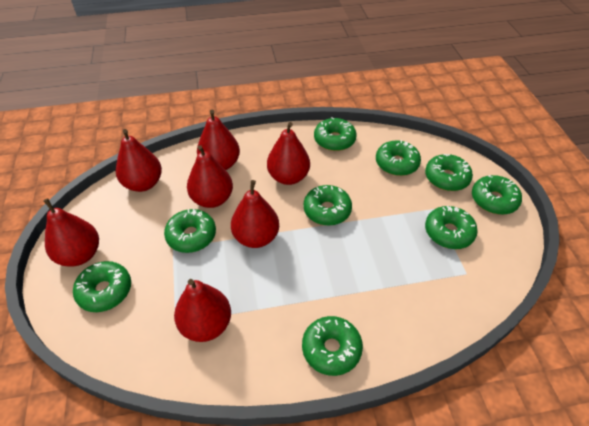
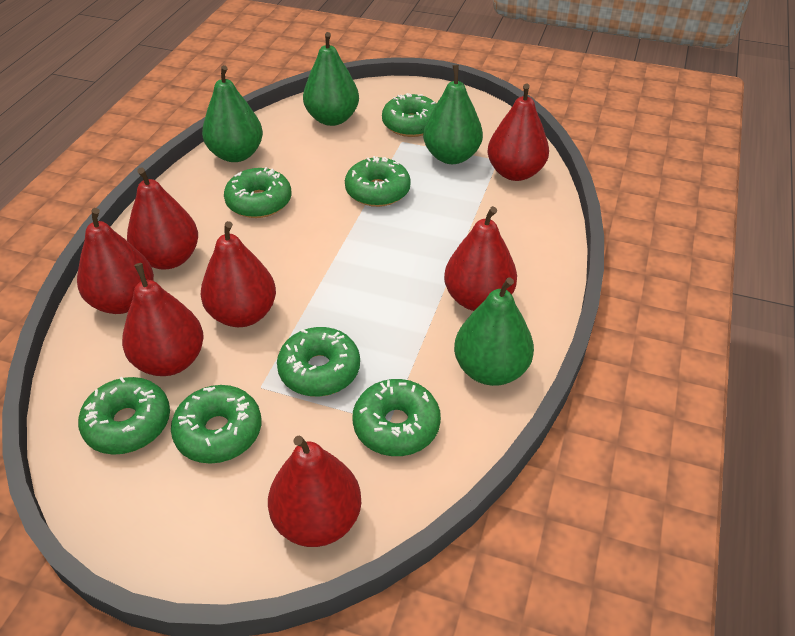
green donut: [73,261,131,312] [164,209,216,253] [302,316,363,376] [303,185,352,226] [314,117,357,151] [376,140,421,176] [425,154,473,191] [425,206,478,249] [472,175,522,215] = 9 -> [78,377,170,455] [171,385,261,464] [224,167,291,218] [277,327,360,397] [345,156,411,207] [352,379,441,456] [382,93,436,137] = 7
green pear: none = 0 -> [202,65,263,162] [303,32,359,126] [423,65,483,164] [454,277,534,386] = 4

